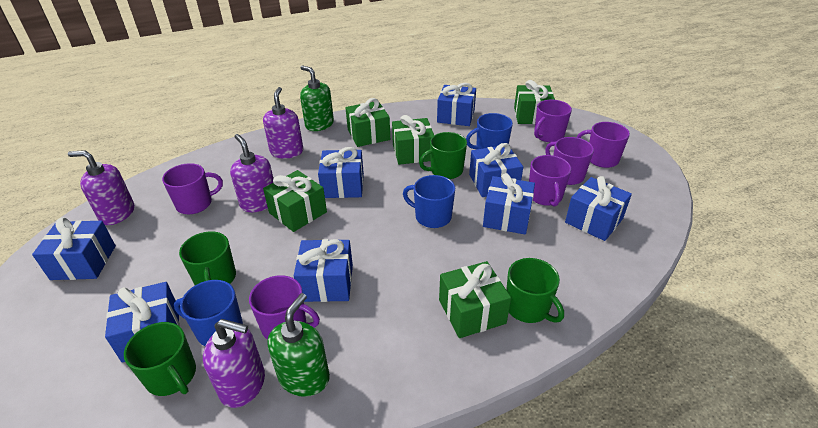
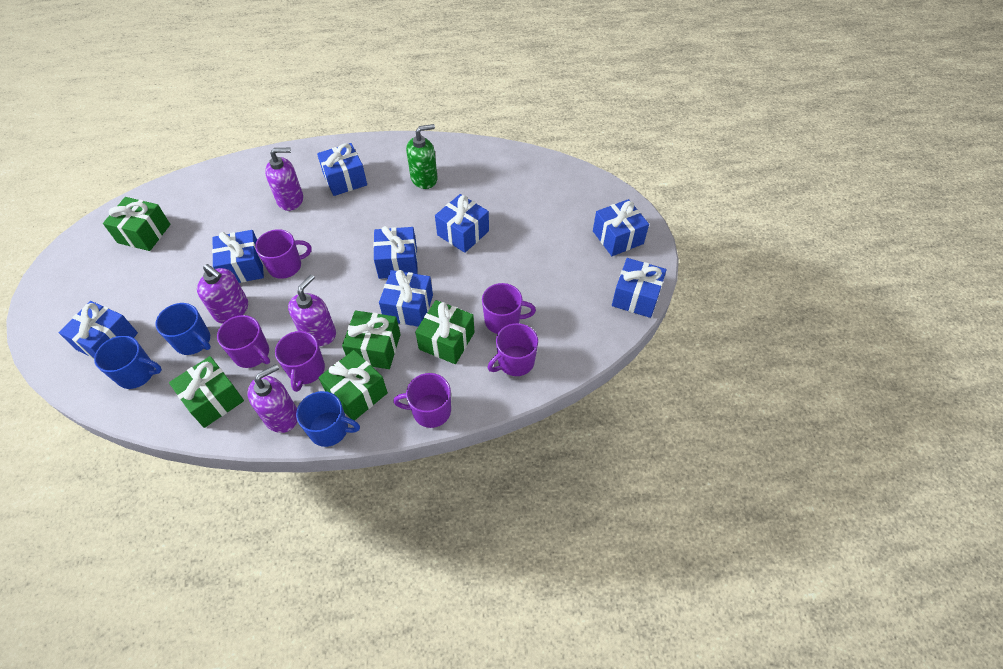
green mug: [124,322,196,396] [179,231,236,285] [419,132,467,179] [506,258,564,323] = 4 -> none = 0
green soap dispenser: [267,293,330,397] [300,66,334,131] = 2 -> [406,124,438,189] = 1

